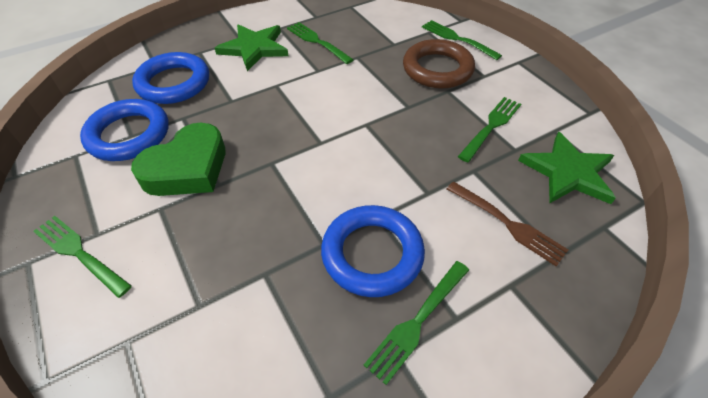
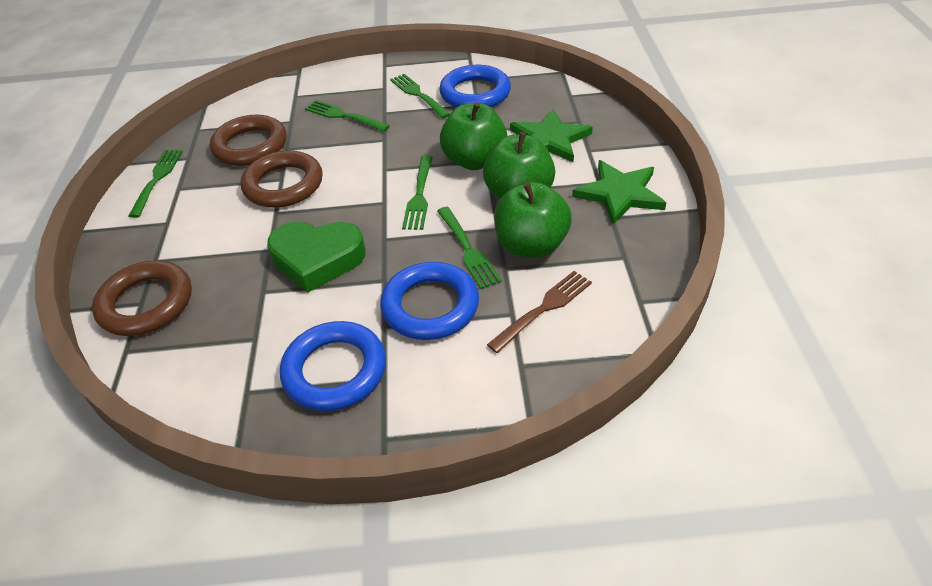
brown ring: [403,39,475,89] = 1 -> [92,261,192,336] [210,115,287,166] [241,150,323,208] = 3
green apple: none = 0 -> [440,102,508,170] [483,132,555,198] [494,182,572,258] = 3

